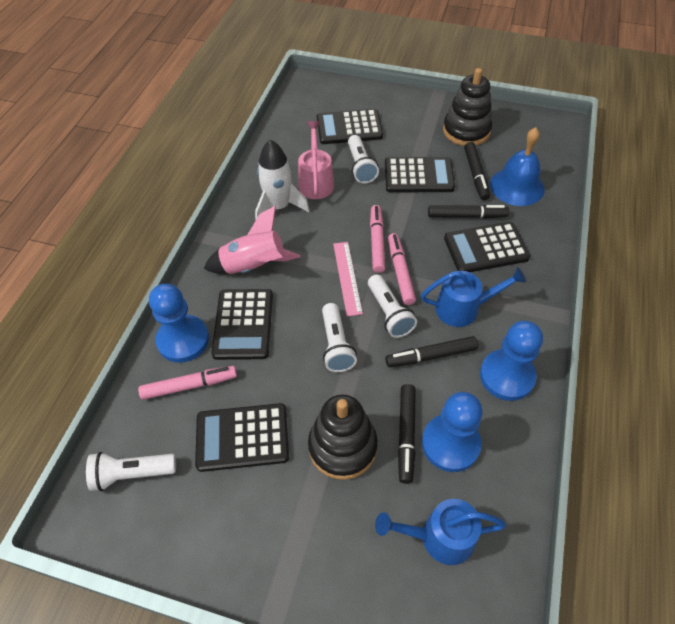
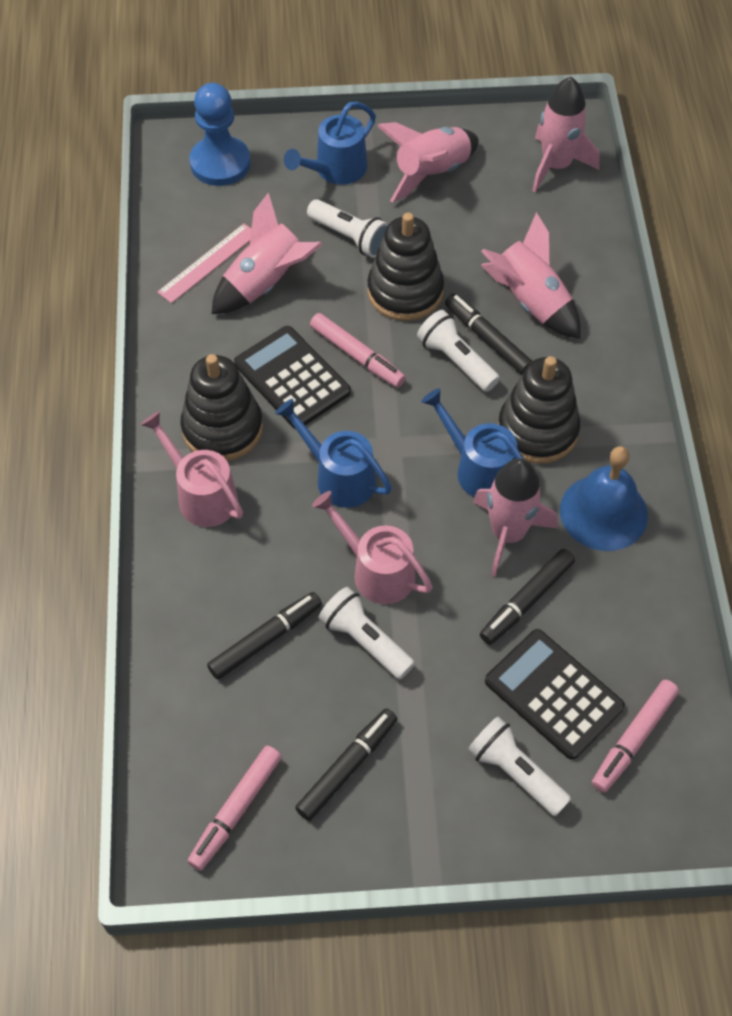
black calculator: [195,403,289,472] [211,289,273,360] [317,109,383,144] [385,157,455,192] [444,222,530,272] = 5 -> [234,326,351,429] [485,629,625,760] = 2
black stacking toy: [308,395,378,480] [443,68,492,146] = 2 -> [180,354,263,461] [367,213,444,321] [498,356,580,464] = 3
blue pawn: [149,284,209,363] [422,392,483,472] [480,321,543,401] = 3 -> [190,83,251,186] = 1
blue watering can: [375,499,506,565] [421,267,526,327] = 2 -> [275,399,392,508] [284,102,376,185] [421,388,525,497] = 3
pink rocket: [203,206,300,274] = 1 -> [212,192,323,314] [377,122,479,203] [473,458,558,577] [481,212,581,339] [532,77,600,192] = 5
pink watering can: [298,121,334,199] = 1 -> [140,411,243,527] [312,491,433,604] = 2
white rocket: [255,140,310,221] = 1 -> none = 0

